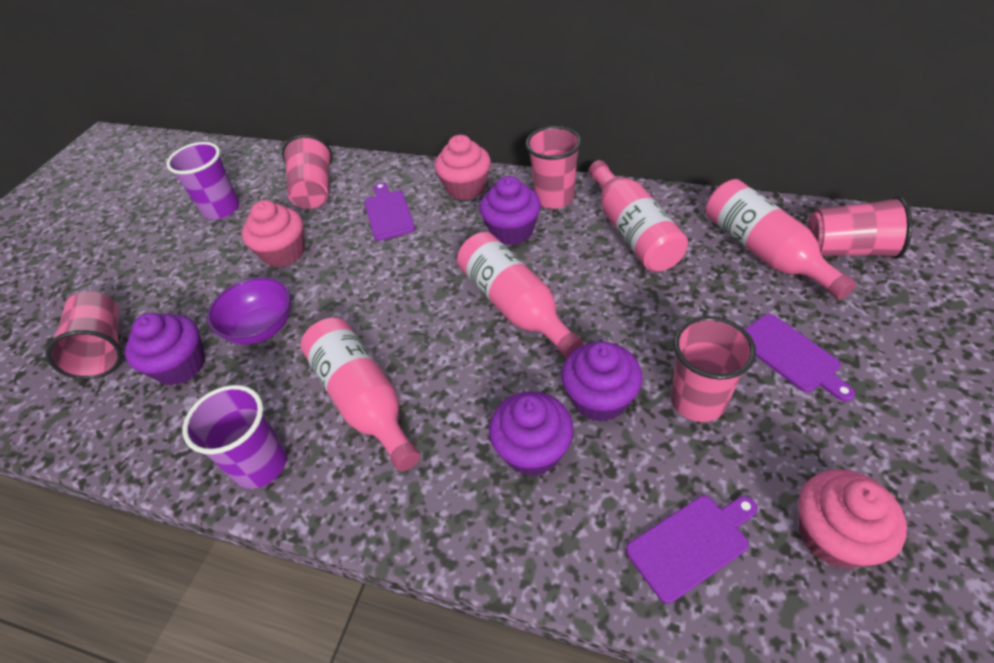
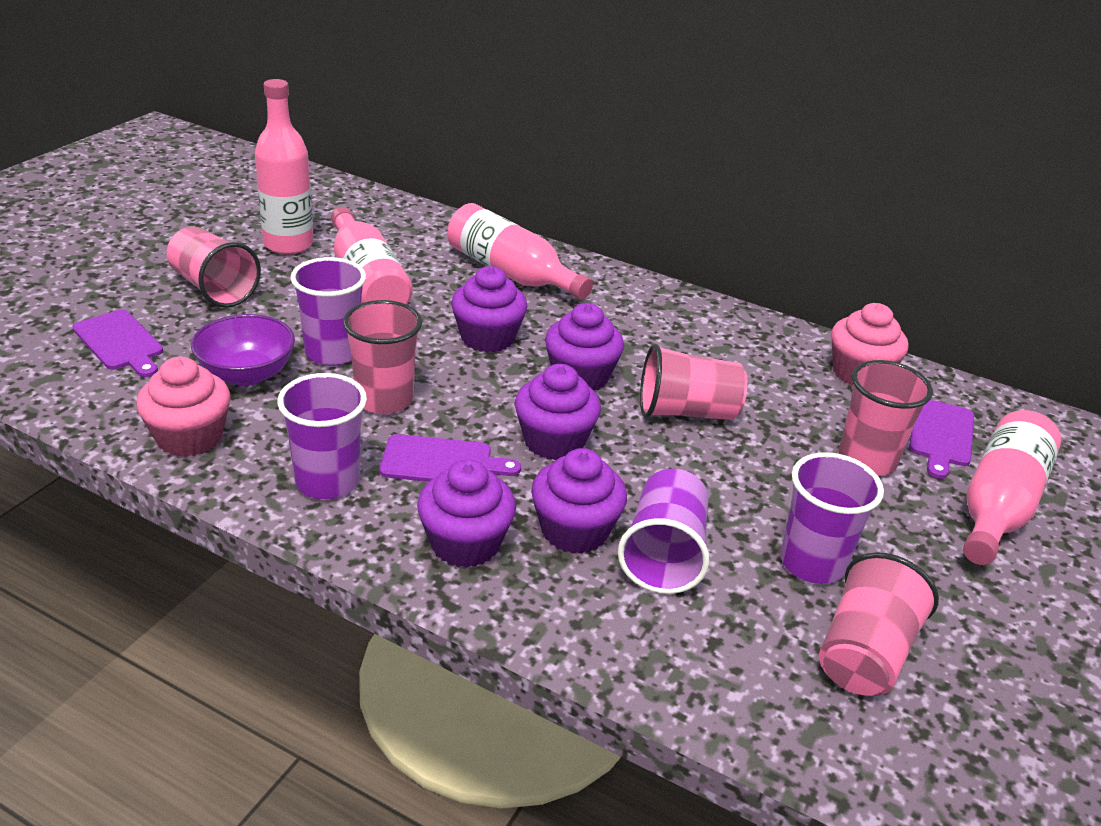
pink cupcake: [242,200,305,267] [435,135,491,200] [798,469,907,568] = 3 -> [136,357,231,457] [831,303,908,386] = 2
purple cup: [166,142,239,220] [182,385,287,489] = 2 -> [277,373,367,499] [291,257,366,366] [618,469,710,594] [780,452,884,584] = 4
purple cupcake: [125,313,205,385] [479,176,541,245] [489,392,574,477] [561,341,642,422] = 4 -> [417,459,516,568] [451,266,528,353] [515,364,601,460] [531,448,627,554] [545,303,624,390] = 5

